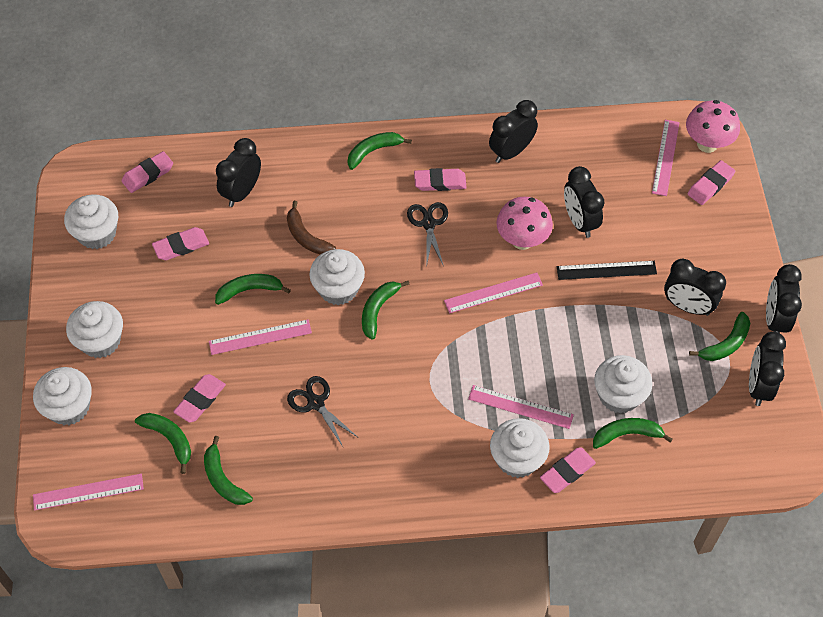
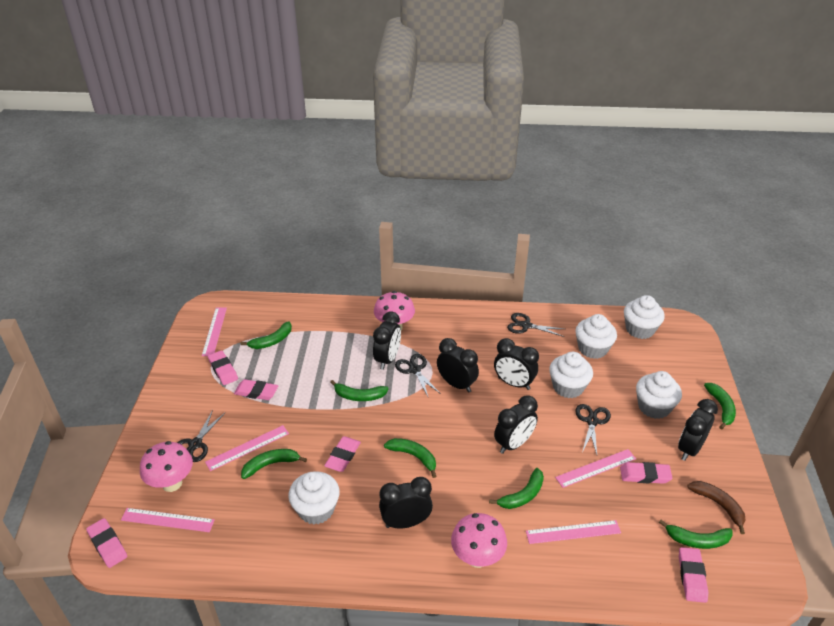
black ruler: [557,261,657,280] = 1 -> none = 0
black scissors: [287,376,357,447] [407,202,448,268] = 2 -> [177,410,225,462] [395,354,441,396] [507,313,564,337] [575,404,611,455] = 4
pink mushroom: [496,197,553,250] [686,100,740,153] = 2 -> [140,441,193,492] [374,291,415,331] [451,513,507,568] = 3
white cupcake: [33,367,92,425] [64,194,118,249] [66,301,123,358] [309,249,365,305] [490,418,550,478] [594,355,652,413] = 6 -> [288,471,340,525] [549,352,593,398] [575,314,617,359] [624,295,665,339] [636,371,682,419] = 5

